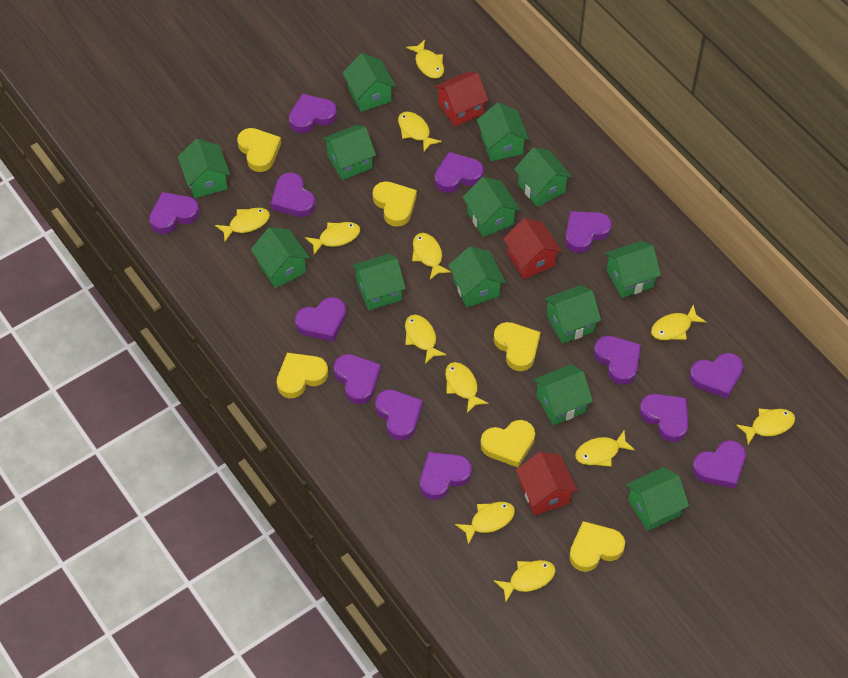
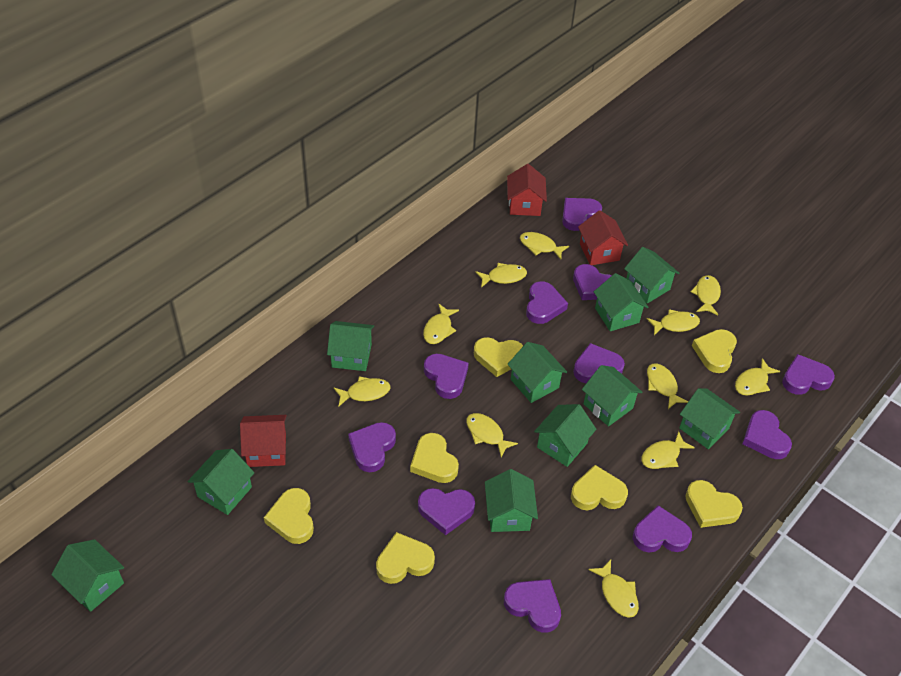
green house: [178,139,230,198] [251,227,310,288] [322,125,376,180] [343,53,396,112] [352,253,406,310] [448,246,506,307] [463,177,520,237] [477,103,529,161] [514,147,572,207] [533,364,593,425] [544,285,601,344] [605,241,661,298] [626,467,689,531] = 13 -> [51,539,124,612] [188,449,255,515] [327,321,374,371] [485,469,538,532] [508,342,567,403] [534,404,596,467] [582,365,643,426] [594,273,649,331] [624,247,679,304] [679,388,740,449] = 10
purple heart: [149,192,200,234] [271,173,316,217] [289,94,337,133] [295,297,347,342] [334,354,381,404] [375,389,423,441] [420,452,472,500] [435,152,484,193] [565,211,612,253] [594,336,641,385] [639,394,689,442] [689,353,744,399] [692,440,746,489] = 13 -> [348,422,396,472] [418,488,475,535] [424,354,469,399] [504,579,561,633] [526,281,568,324] [562,198,602,231] [573,264,612,300] [573,343,625,383] [633,505,692,553] [742,410,792,459] [782,354,835,395] = 11
yellow fish: [215,208,270,242] [305,222,360,255] [398,112,442,152] [405,315,447,364] [406,40,444,79] [412,233,451,280] [445,362,489,413] [455,502,515,545] [494,560,556,602] [575,430,635,467] [651,305,706,340] [736,409,795,445] = 12 -> [334,376,390,407] [423,304,459,344] [466,413,518,457] [476,263,527,288] [520,232,569,259] [589,560,639,618] [641,431,695,469] [647,309,700,335] [647,363,688,409] [691,275,721,315] [735,358,781,396] = 11
yellow heart: [237,128,281,172] [277,353,328,398] [372,181,417,227] [480,420,535,467] [494,322,540,371] [569,521,625,572] = 6 -> [264,488,314,544] [376,532,435,584] [410,433,459,483] [474,337,523,377] [571,465,628,510] [685,480,743,528] [692,329,737,373] = 7

